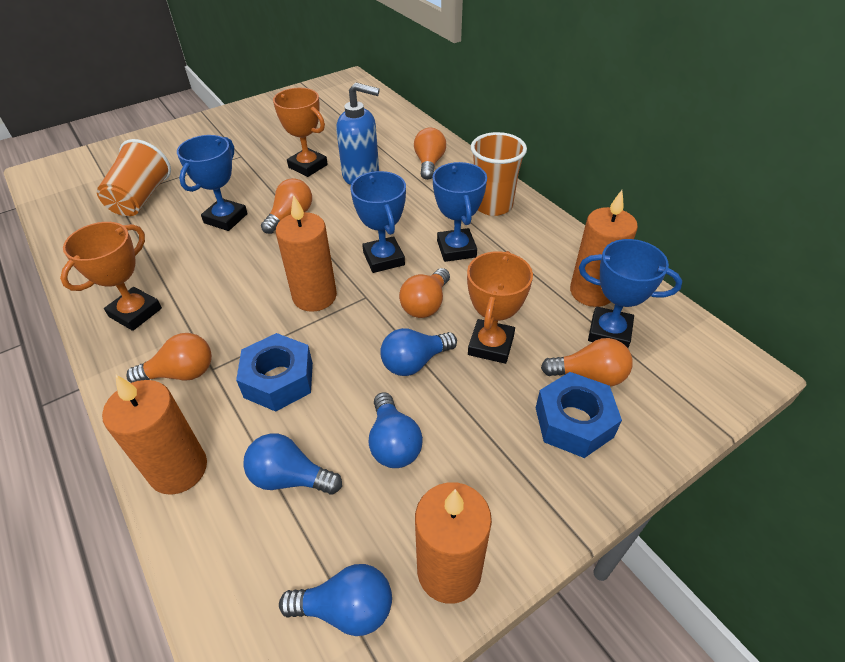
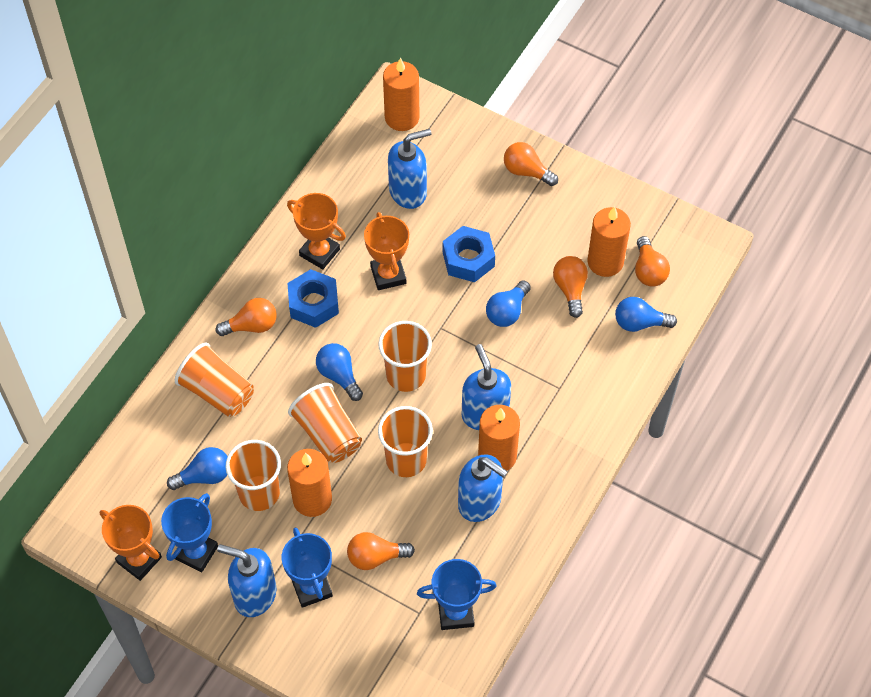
blue soap dispenser: [336,83,380,185] = 1 -> [217,544,276,617] [388,129,431,209] [458,454,508,522] [462,344,511,430] = 4
blue trophy: [177,135,248,231] [350,171,406,273] [433,162,487,262] [579,239,682,348] = 4 -> [161,493,218,573] [282,527,333,608] [417,559,497,630] = 3
orange cup: [97,139,171,216] [471,132,527,216] = 2 -> [175,343,254,417] [225,440,281,511] [288,383,362,463] [378,321,432,392] [378,406,433,477] = 5

